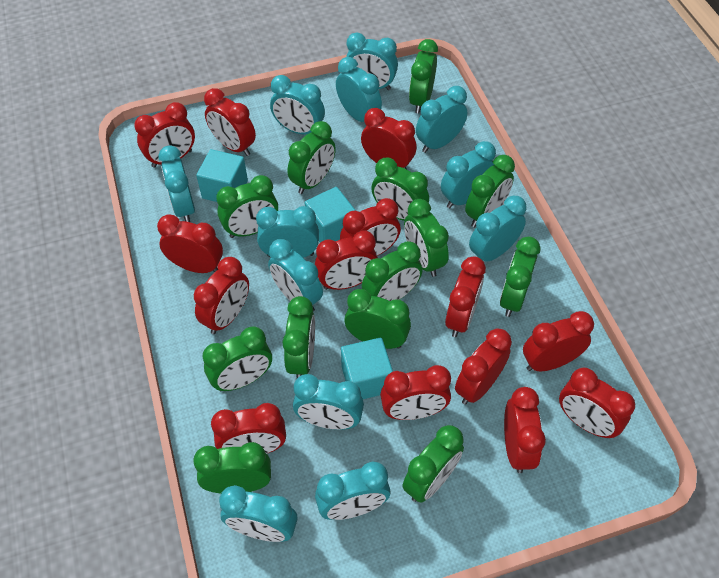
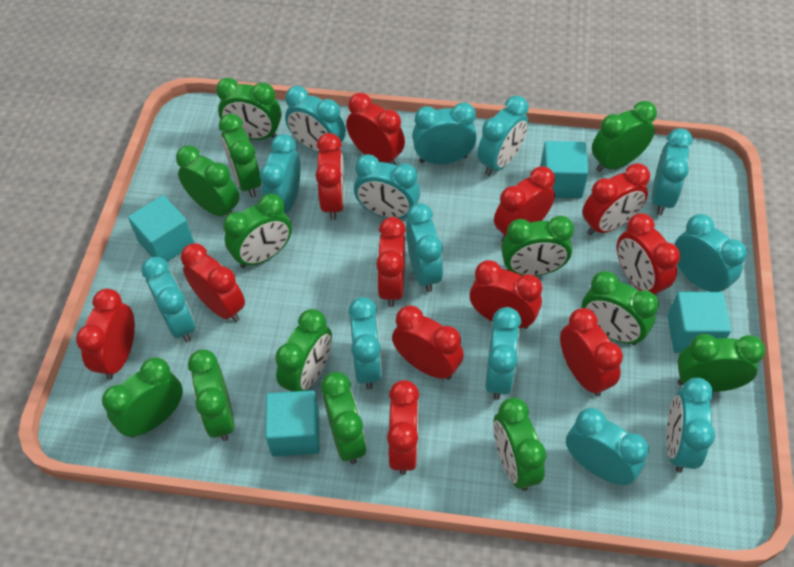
red clock: [134,102,195,168] [157,214,223,273] [194,257,249,334] [204,88,256,156] [211,403,286,454] [315,230,378,290] [340,198,401,256] [361,108,417,169] [380,365,451,420] [445,256,486,337] [455,328,512,405] [504,387,546,473] [523,311,594,372] [559,368,635,438] = 14 -> [76,289,135,380] [181,243,245,322] [316,133,345,220] [346,93,405,165] [376,217,406,307] [387,380,419,475] [392,305,464,380] [470,260,542,329] [494,166,555,242] [560,308,623,397] [582,163,650,235] [617,213,680,296] = 12
turquoise clock: [158,145,195,222] [219,485,298,542] [256,206,319,258] [268,239,323,311] [270,75,325,135] [293,374,364,430] [315,461,391,520] [336,57,382,122] [346,33,398,90] [416,86,467,153] [441,141,496,208] [469,195,526,262] = 12 -> [141,257,195,343] [260,134,301,213] [285,86,346,153] [348,297,382,389] [354,154,420,219] [406,203,443,292] [412,102,477,164] [477,95,529,176] [485,307,521,400] [566,408,649,485] [652,128,693,215] [667,378,715,472] [674,214,747,292] = 13
turquoise cube: [196,149,248,202] [305,187,356,242] [341,338,393,399] = 3 -> [128,195,194,261] [265,390,320,456] [540,141,589,198] [667,292,731,353] = 4

